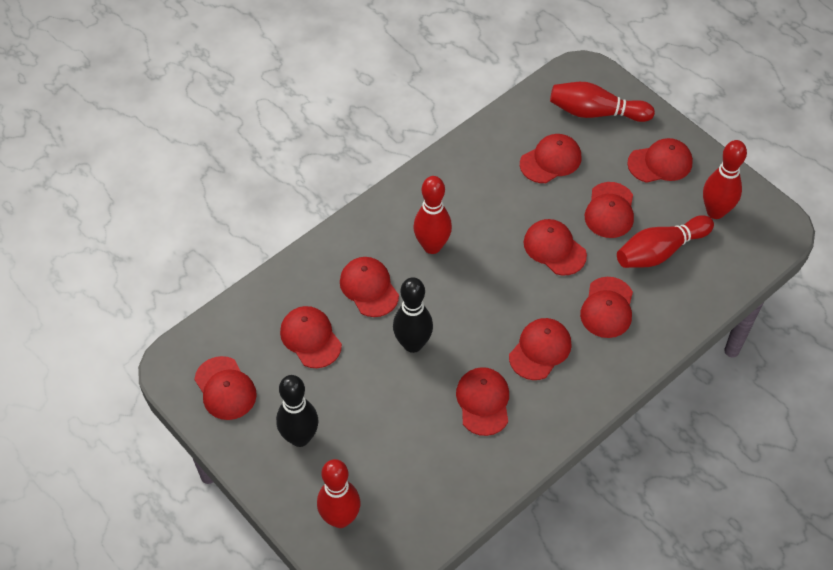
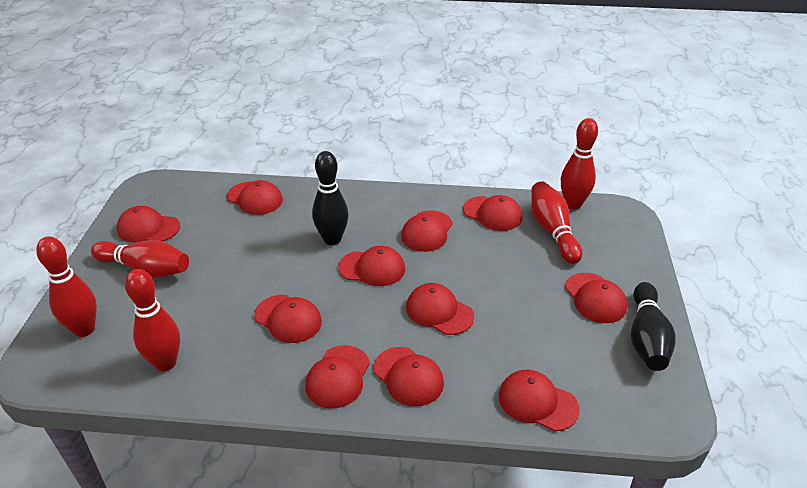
red cap: [194,356,257,420] [280,306,342,368] [340,257,399,317] [456,367,509,436] [509,318,572,380] [520,134,581,183] [524,219,587,276] [580,277,633,338] [585,182,634,238] [627,138,693,183] = 10 -> [117,206,180,242] [227,180,283,215] [254,295,322,343] [305,345,370,409] [338,246,405,286] [373,347,444,407] [401,211,453,252] [406,283,474,335] [463,195,522,231] [499,370,580,431] [565,273,627,323] = 11

